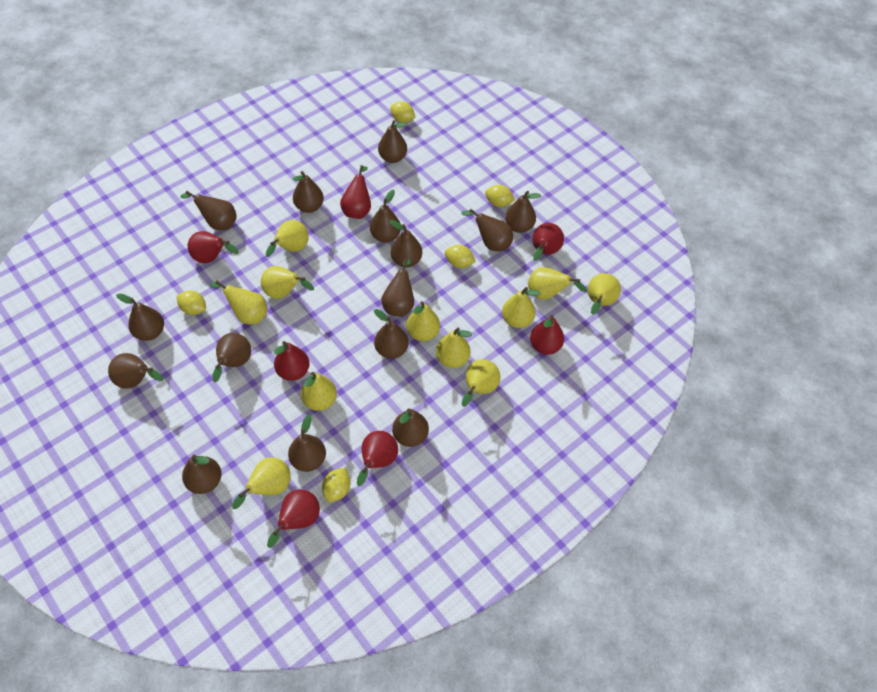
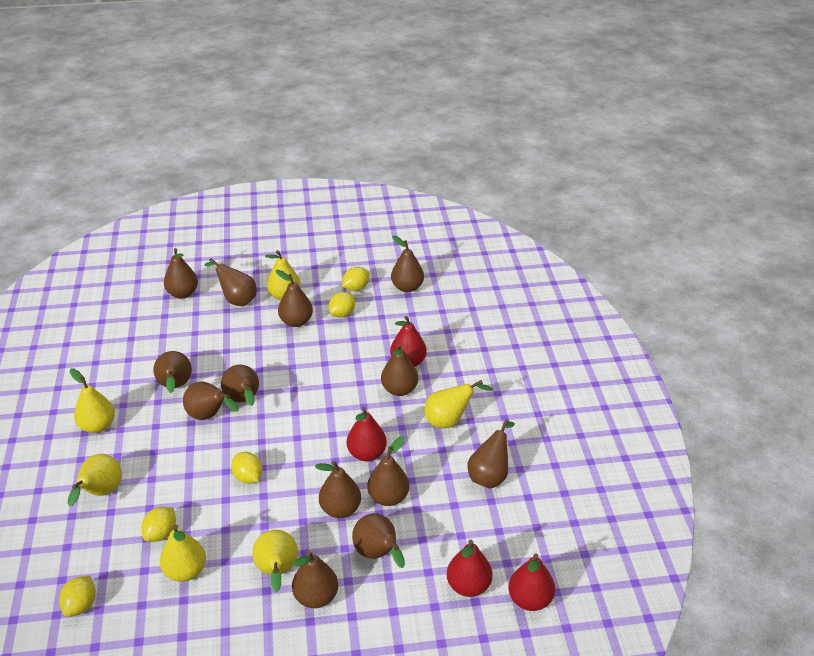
brown pear: [108,353,163,389] [116,293,164,341] [180,191,237,230] [182,454,221,494] [212,333,251,383] [288,415,326,472] [293,171,324,213] [370,189,401,243] [374,309,409,359] [378,120,407,163] [381,259,414,317] [390,220,422,267] [392,409,429,447] [461,209,513,251] [505,191,541,233] = 15 -> [153,351,192,393] [164,248,198,299] [183,382,239,420] [204,258,257,306] [221,365,259,406] [276,269,313,327] [292,550,338,608] [315,461,361,518] [352,513,405,568] [367,436,409,506] [381,343,418,396] [391,235,424,292] [467,419,515,488] = 13
red pear: [188,231,238,263] [267,490,320,548] [274,341,310,381] [340,165,371,219] [357,431,398,486] [530,315,564,355] [532,223,564,261] = 7 -> [347,407,387,461] [390,316,427,367] [447,540,492,597] [508,554,555,611] = 4
yellow pear: [210,281,267,324] [232,457,291,509] [261,266,314,299] [266,220,309,257] [301,372,337,411] [406,301,440,341] [436,327,472,368] [462,359,501,407] [502,287,541,328] [528,267,587,300] [588,273,621,315] = 11 -> [68,454,122,507] [70,369,115,433] [160,525,206,582] [253,530,298,593] [265,250,301,300] [424,380,493,428] = 6

